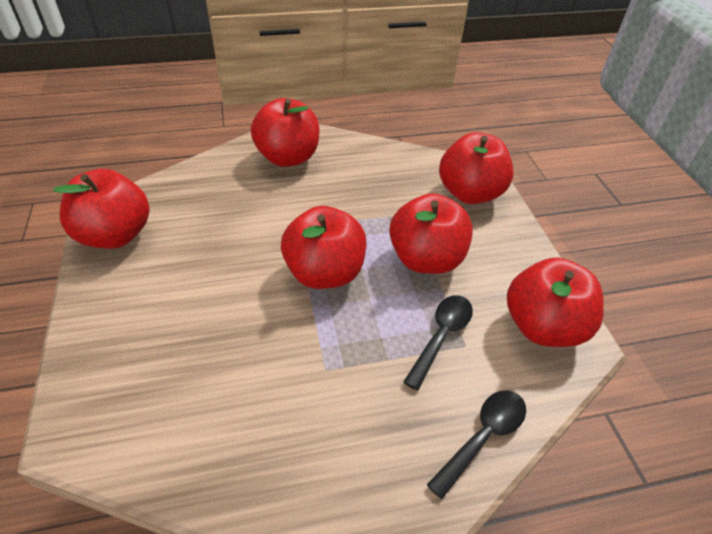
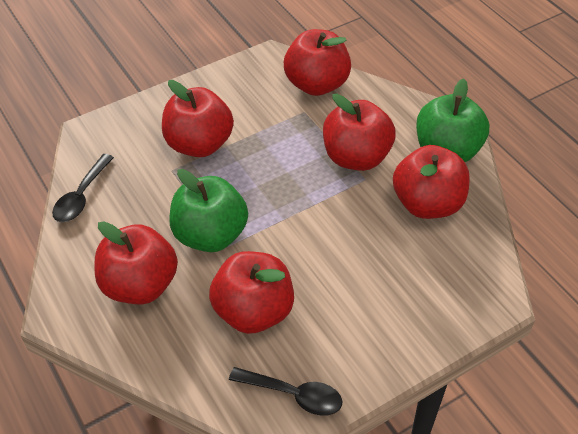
green apple: none = 0 -> [169,169,248,252] [416,79,489,162] = 2

